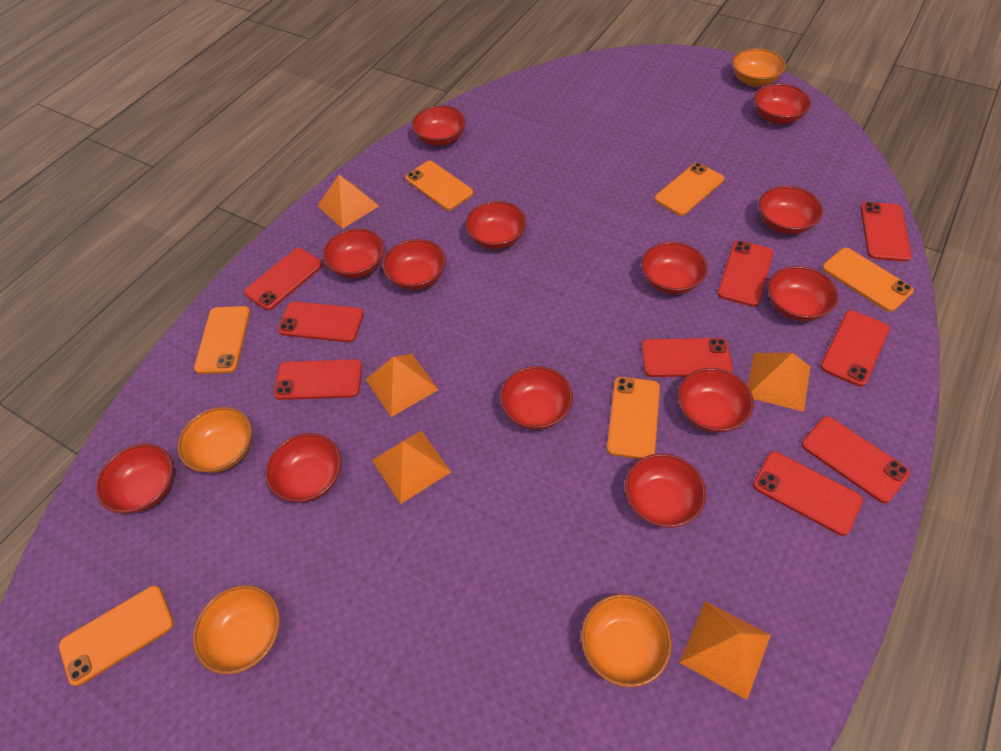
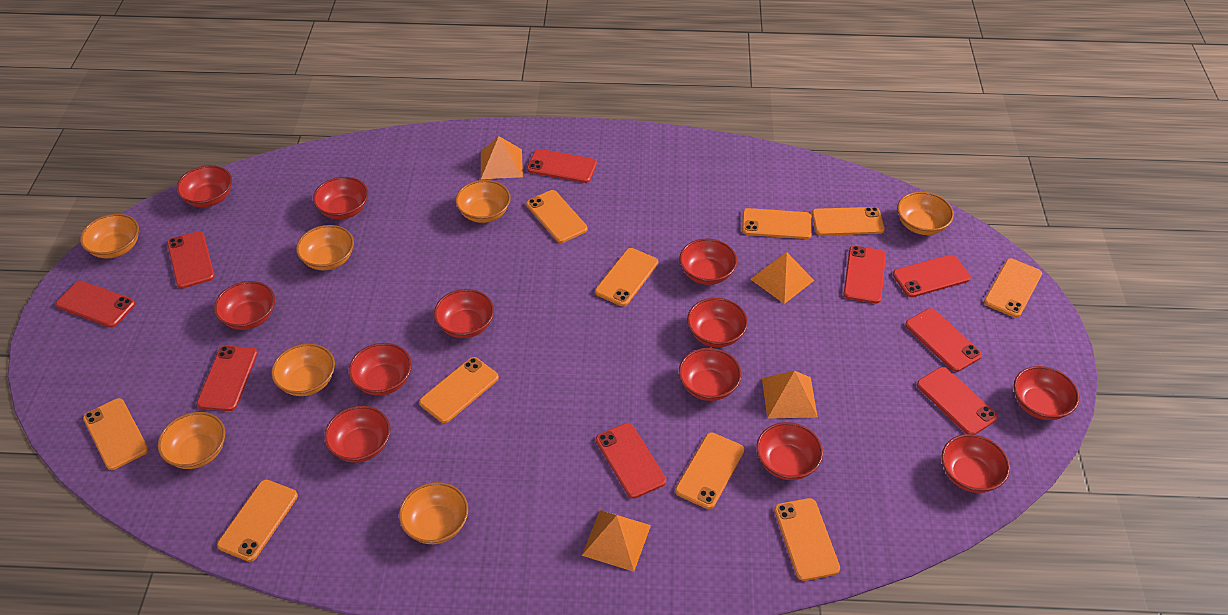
orange bowl: [178,407,252,473] [193,585,280,674] [581,594,672,687] [732,48,786,87] = 4 -> [80,214,139,259] [158,412,226,469] [271,343,335,396] [296,225,354,270] [399,482,469,544] [455,180,511,223] [897,192,954,235] = 7
orange phone: [59,586,174,686] [194,306,250,374] [405,161,474,210] [607,377,660,459] [654,163,724,216] [822,248,914,312] = 6 -> [83,398,149,470] [217,480,298,562] [419,357,499,423] [526,190,588,243] [595,248,658,306] [675,432,744,509] [742,208,812,239] [774,498,840,581] [812,207,885,236] [984,259,1042,318] = 10
orange pyramid: [318,175,379,229] [366,354,439,417] [372,430,451,504] [679,601,771,700] [748,353,810,412] = 5 -> [481,136,523,179] [582,510,651,572] [750,252,815,304] [762,371,818,419] = 4
red bowl: [96,444,174,513] [265,433,341,502] [323,228,384,278] [383,239,446,290] [412,105,466,146] [465,201,526,249] [500,366,573,430] [625,453,706,528] [641,242,707,294] [678,368,754,433] [754,83,811,124] [759,186,823,234] [768,266,838,322] = 13 -> [176,165,232,207] [214,281,275,330] [313,177,368,219] [324,406,391,463] [348,343,412,396] [434,289,494,338] [679,239,737,285] [679,348,742,401] [687,298,748,347] [756,422,823,480] [942,434,1010,493] [1014,366,1079,420] = 12

